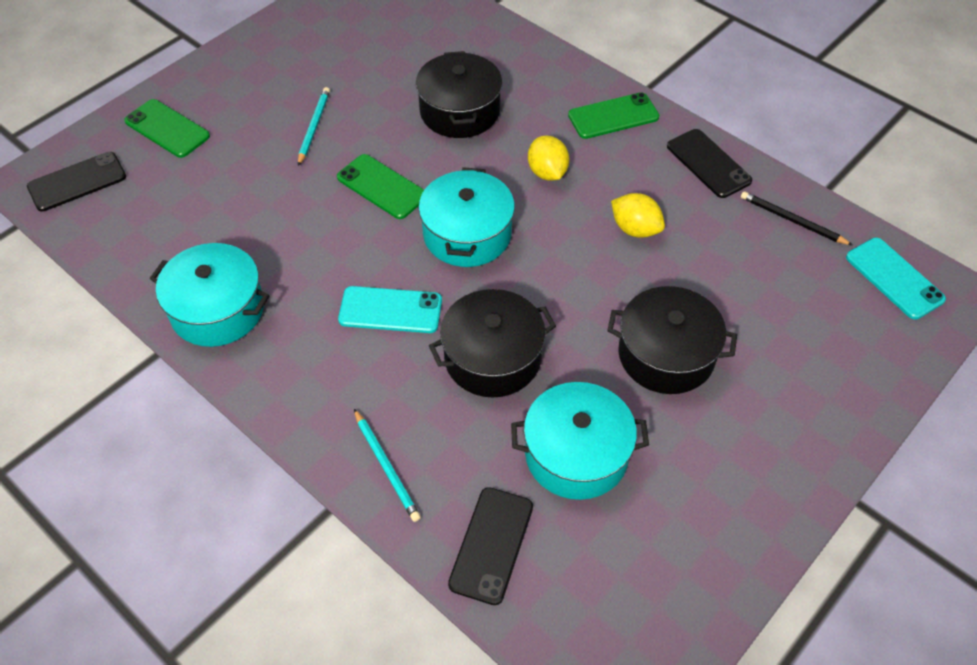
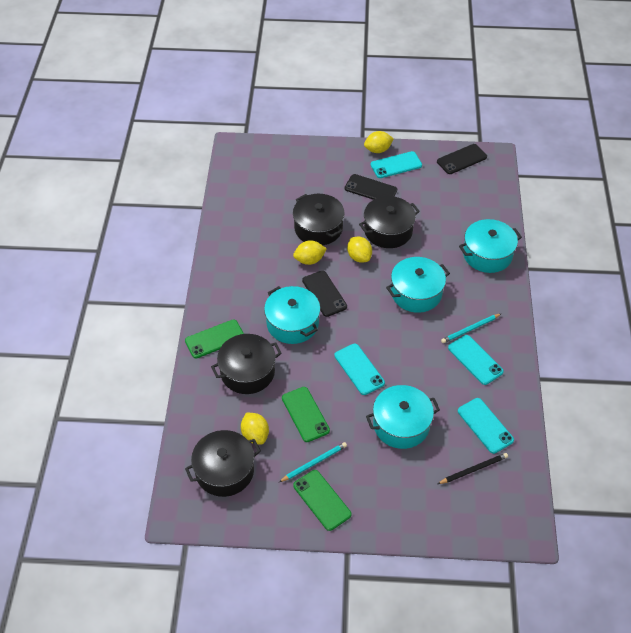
black pot: [416,51,502,138] [429,289,556,398] [607,286,737,394] = 3 -> [185,430,261,497] [211,334,282,394] [293,194,345,245] [359,196,420,248] = 4
turquoise phone: [338,286,442,333] [846,238,946,320] = 2 -> [334,344,385,395] [370,151,422,178] [448,335,504,385] [458,398,514,454] = 4
turquoise pot: [150,243,270,347] [419,167,515,267] [511,382,649,500] = 3 -> [264,286,320,344] [366,385,440,449] [386,257,450,313] [459,219,522,273] = 4
yellow lemon: [528,135,569,181] [611,193,665,238] = 2 -> [241,412,269,445] [293,240,327,265] [347,236,372,263] [364,131,394,153] = 4

